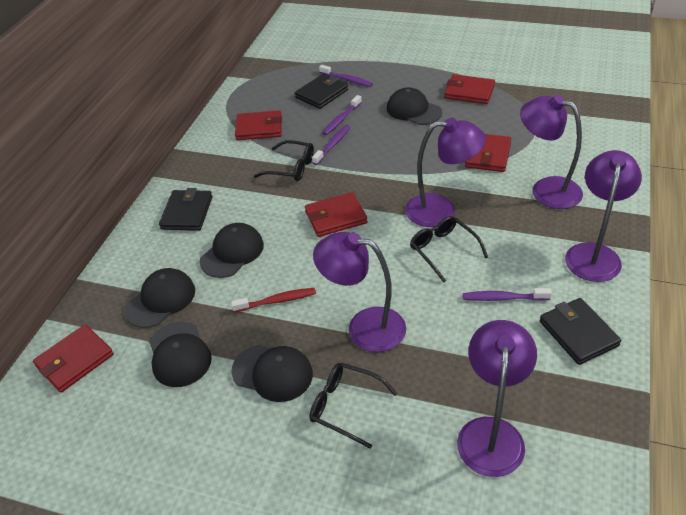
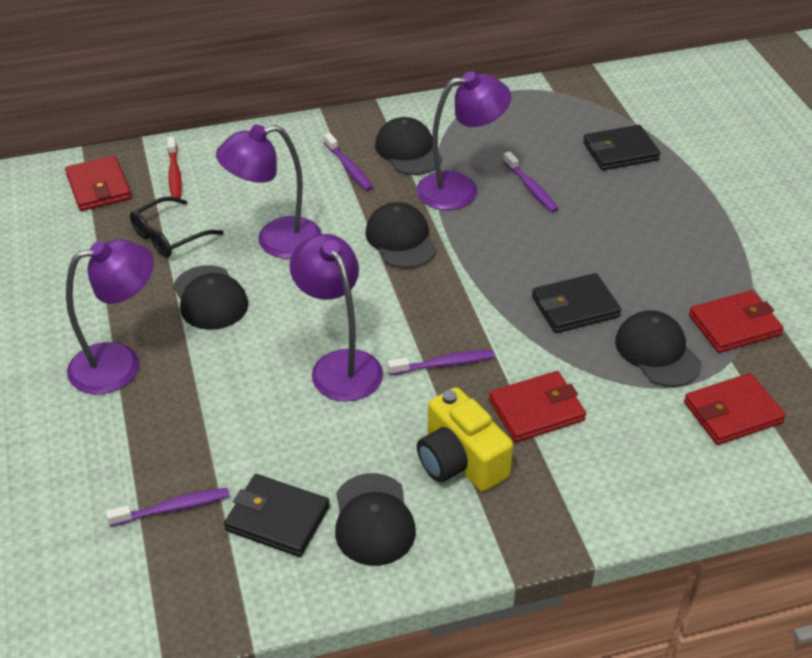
black glasses: [254,140,314,181] [310,363,398,449] [410,216,488,283] = 3 -> [130,197,224,257] = 1
purple lamp: [313,232,406,352] [405,118,486,227] [457,320,537,477] [520,95,583,209] [565,150,642,282] = 5 -> [66,239,154,394] [216,124,322,258] [290,234,383,402] [416,71,511,210] = 4
red wallet: [33,324,114,393] [235,110,282,140] [305,192,368,237] [444,74,495,104] [465,134,511,172] = 5 -> [65,155,131,211] [489,371,586,442] [684,373,786,445] [689,290,783,353] = 4
yellow camera: none = 0 -> [417,387,513,491] = 1

